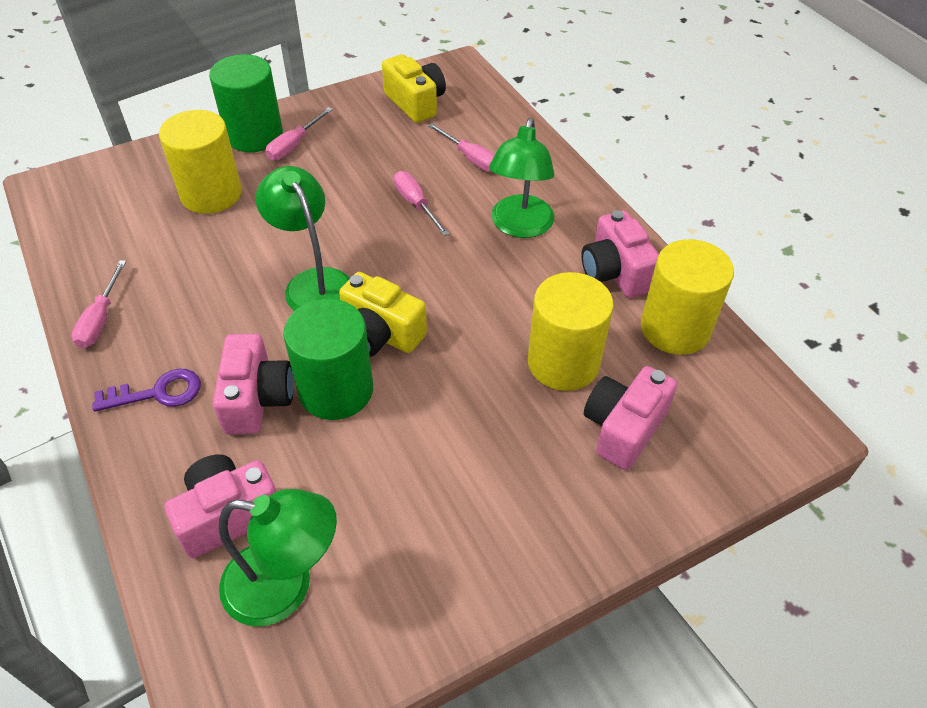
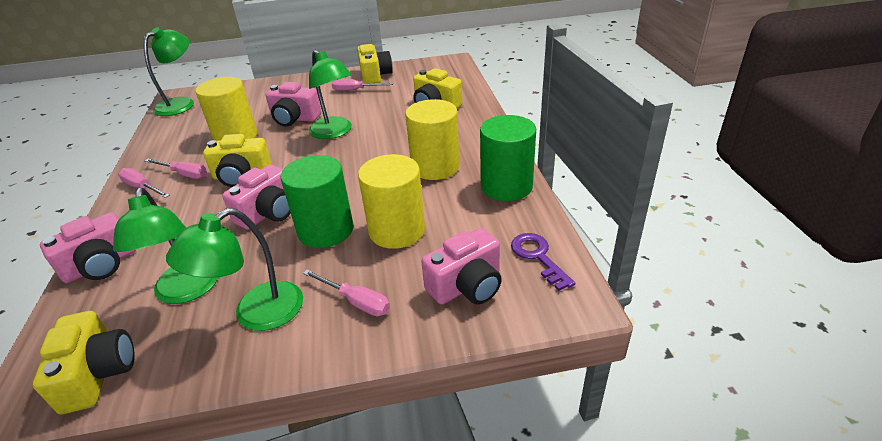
green lamp: [219,489,337,626] [256,166,350,311] [489,118,554,238] = 3 -> [113,188,218,304] [143,27,194,116] [166,208,303,331] [309,50,352,139] = 4
yellow camera: [339,272,427,357] [382,54,446,123] = 2 -> [33,311,135,414] [203,134,272,187] [357,44,393,83] [413,68,462,108] = 4

